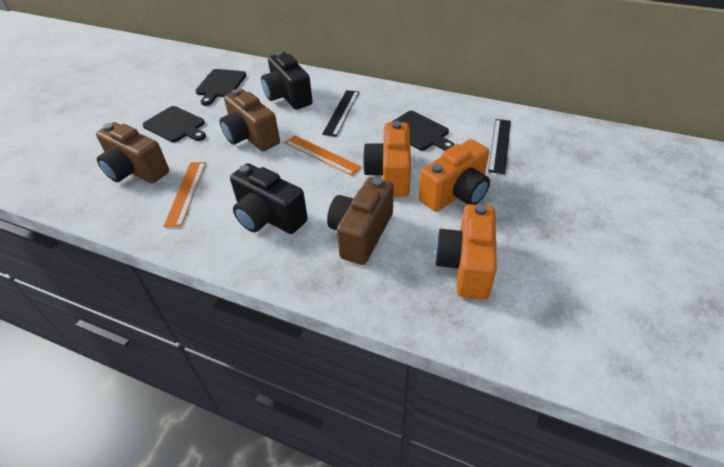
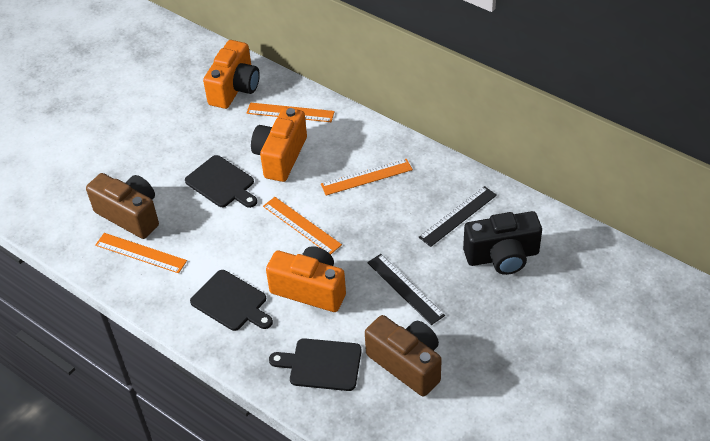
black camera: [230,163,308,234] [261,51,313,109] = 2 -> [463,211,542,275] = 1
brown camera: [96,122,169,183] [220,89,280,151] [327,177,394,265] = 3 -> [86,173,159,239] [365,315,442,397] = 2
orange ruler: [163,162,206,227] [284,135,361,176] = 2 -> [95,233,187,273] [247,102,335,122] [263,197,342,255] [321,159,413,196] = 4

